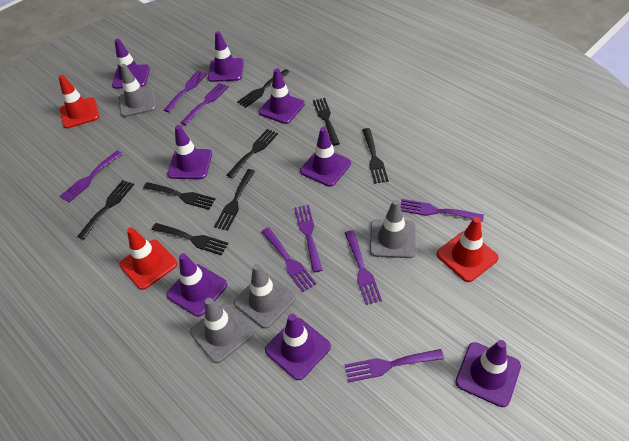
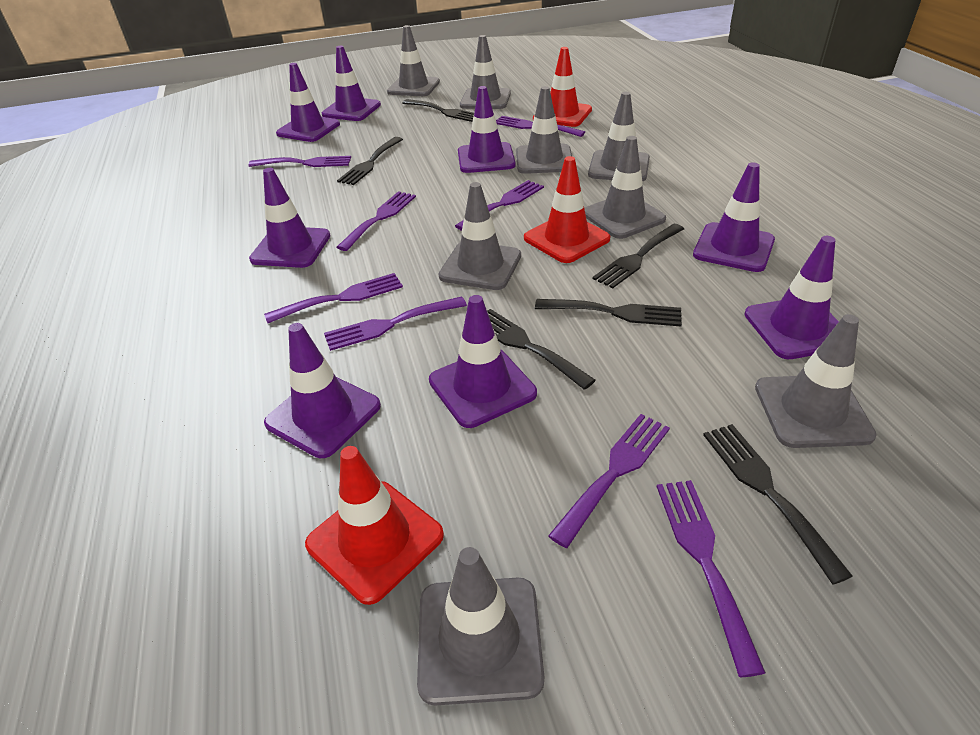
black fork: [77,180,134,239] [143,182,216,210] [152,223,229,255] [214,169,255,230] [227,129,278,178] [237,69,290,108] [313,98,340,146] [362,128,389,184] = 8 -> [337,137,403,185] [402,99,474,122] [487,309,596,390] [535,299,682,327] [592,224,684,289] [703,424,853,585] = 6
grey traffic cone: [119,64,157,117] [190,298,254,363] [234,264,296,329] [370,200,416,258] = 4 -> [387,25,440,96] [417,547,544,705] [439,182,521,290] [460,35,511,109] [516,86,572,174] [584,136,666,239] [588,92,650,181] [755,314,877,448] = 8

